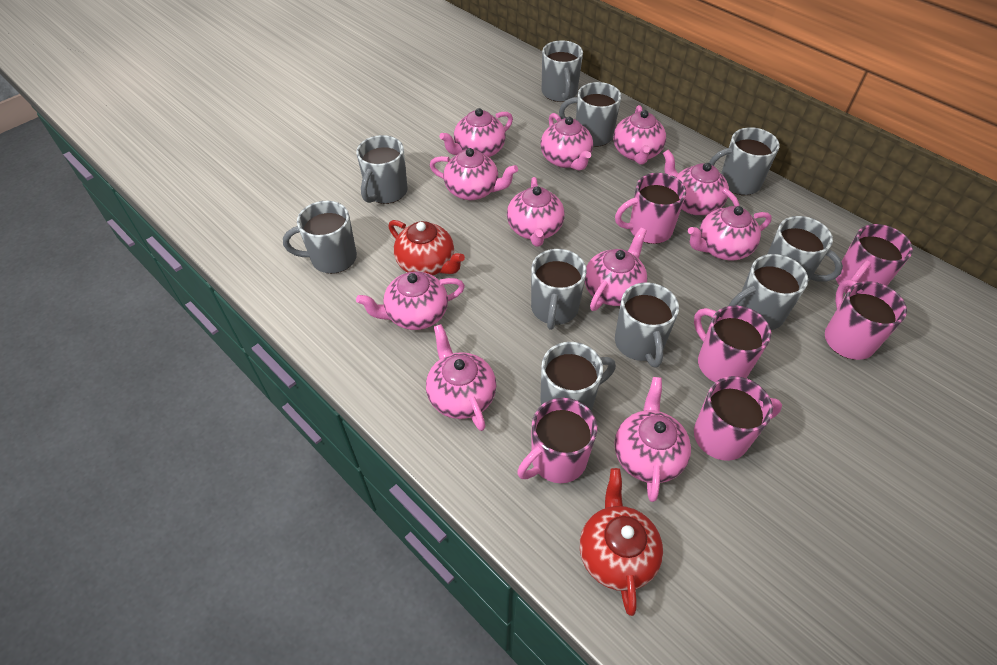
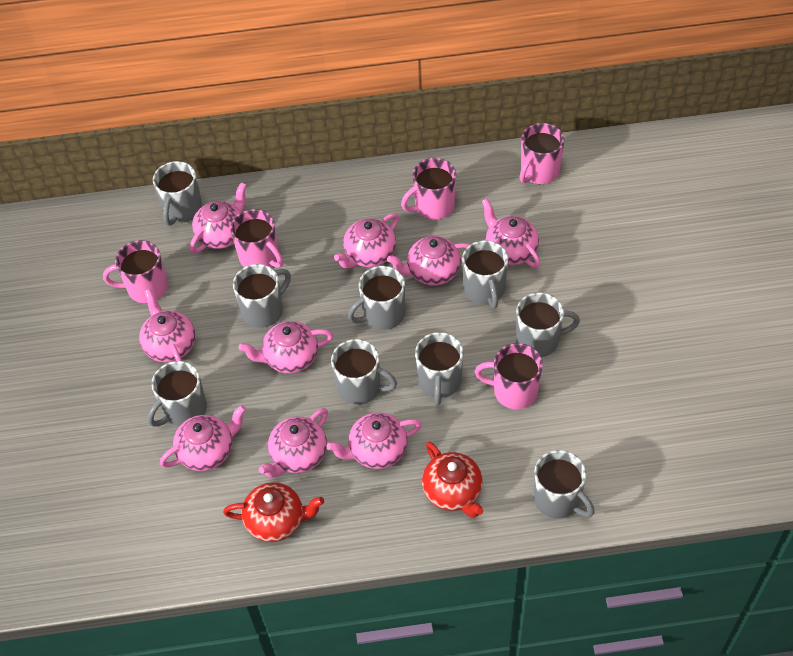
grey mug: [283,201,357,274] [356,135,408,204] [531,249,587,330] [540,342,616,411] [542,40,583,102] [559,82,621,147] [615,282,679,367] [709,127,780,195] [729,254,808,330] [768,216,843,282] = 10 -> [147,361,207,427] [153,161,202,226] [233,264,291,328] [331,339,397,405] [348,266,405,330] [415,332,463,405] [462,240,508,309] [516,292,580,357] [533,450,595,519] = 9
pink mug: [517,398,597,483] [615,173,686,244] [694,306,771,382] [694,376,782,461] [825,280,907,360] [836,224,913,294] = 6 -> [103,240,168,303] [230,209,283,268] [401,158,456,220] [475,343,543,409] [520,123,564,184] = 5
pink teapot: [356,271,465,330] [426,324,496,431] [429,148,518,200] [439,108,513,157] [507,177,565,246] [540,113,593,171] [585,228,647,311] [613,105,666,165] [615,377,691,502] [663,150,740,215] [688,206,772,260] = 11 -> [139,289,195,362] [160,405,246,471] [190,182,247,253] [239,321,333,373] [259,408,328,478] [327,412,422,469] [334,213,399,268] [387,236,471,286] [482,198,540,268] = 9

